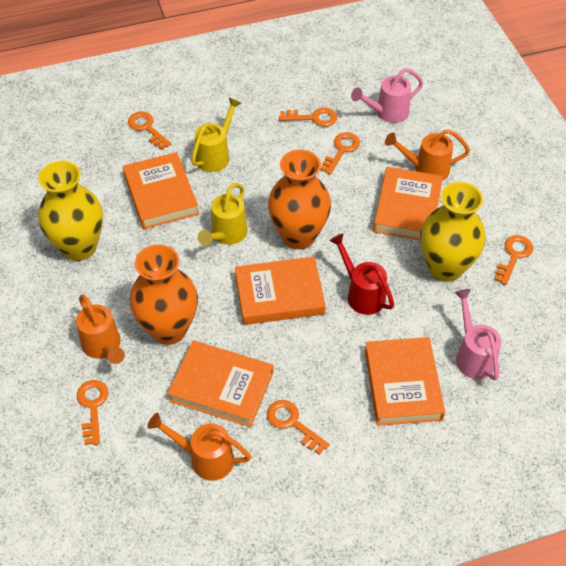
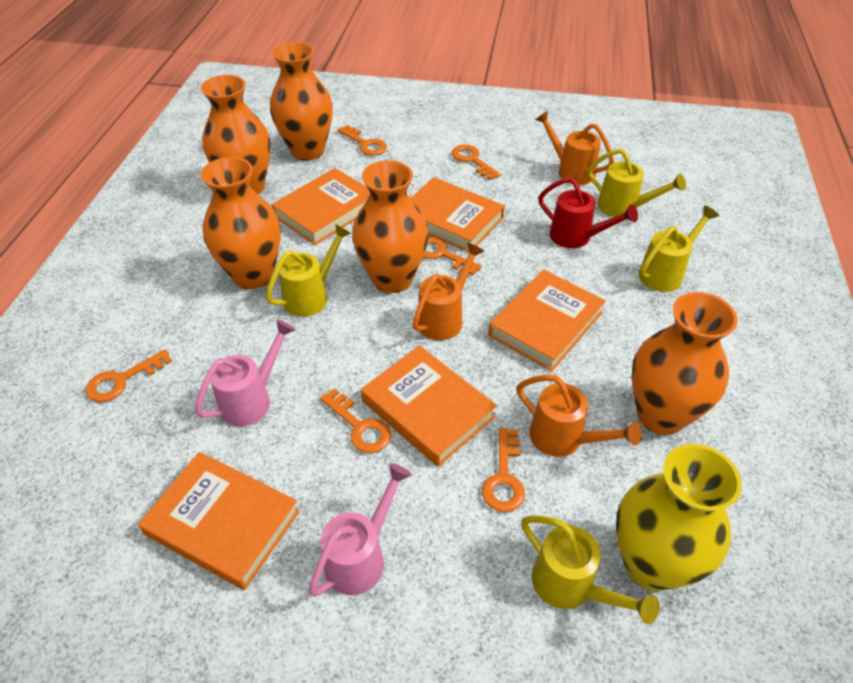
orange vase: [130,244,198,345] [268,149,331,249] = 2 -> [201,75,271,194] [201,157,281,289] [270,42,333,161] [352,160,428,293] [632,292,738,435] = 5
yellow vase: [38,161,103,261] [420,182,485,282] = 2 -> [616,444,742,591] = 1
yellow watering can: [191,98,241,172] [198,183,248,246] = 2 -> [266,224,351,317] [521,516,660,624] [588,148,686,217] [639,205,719,292] = 4

